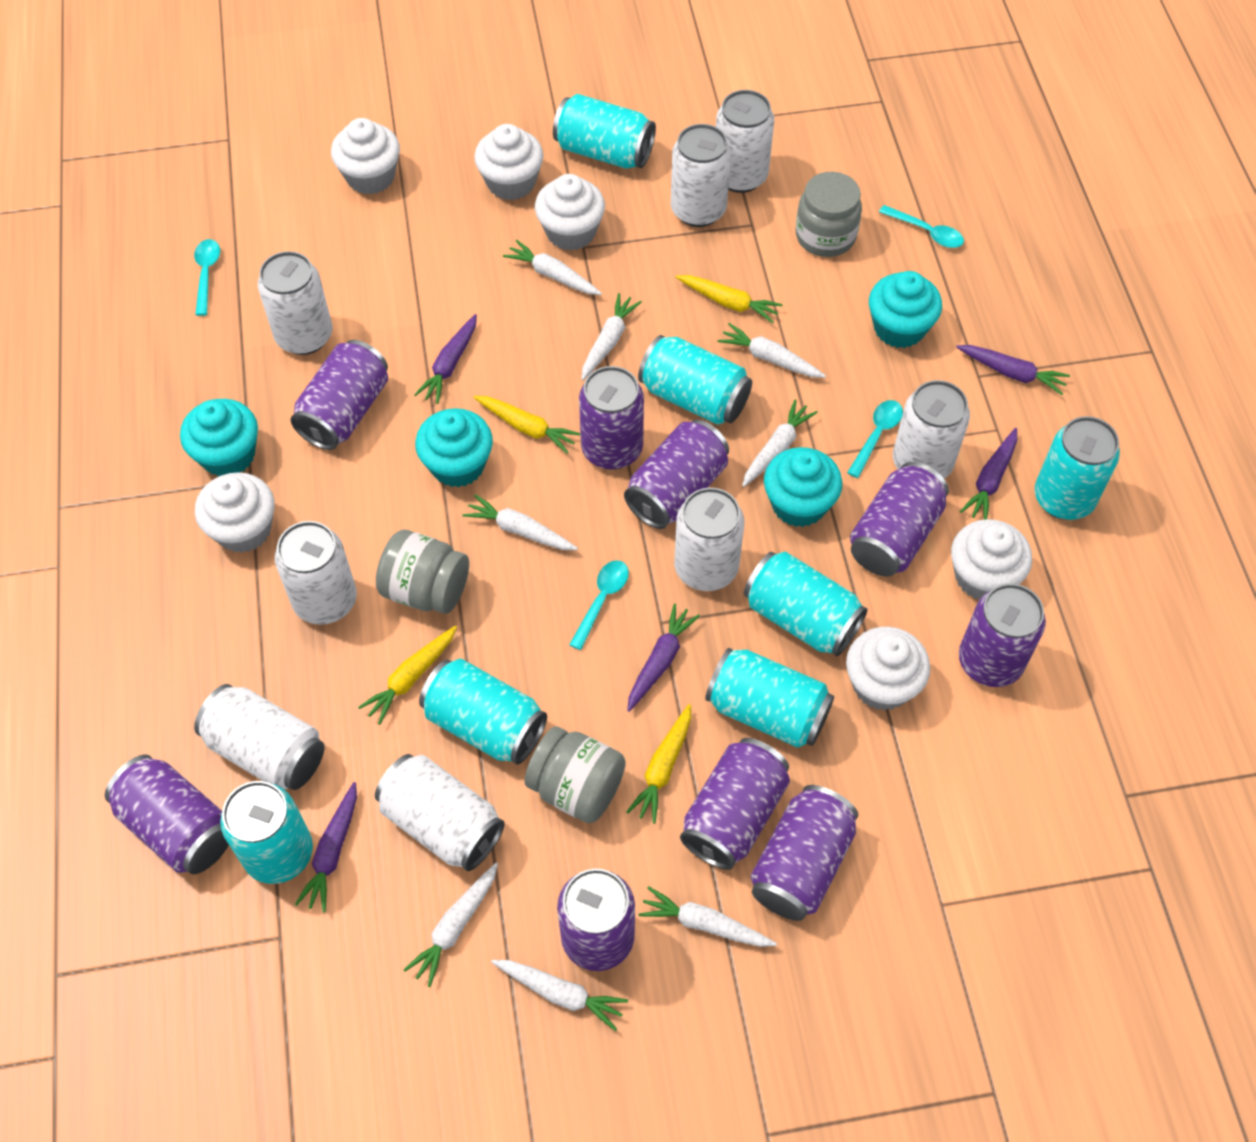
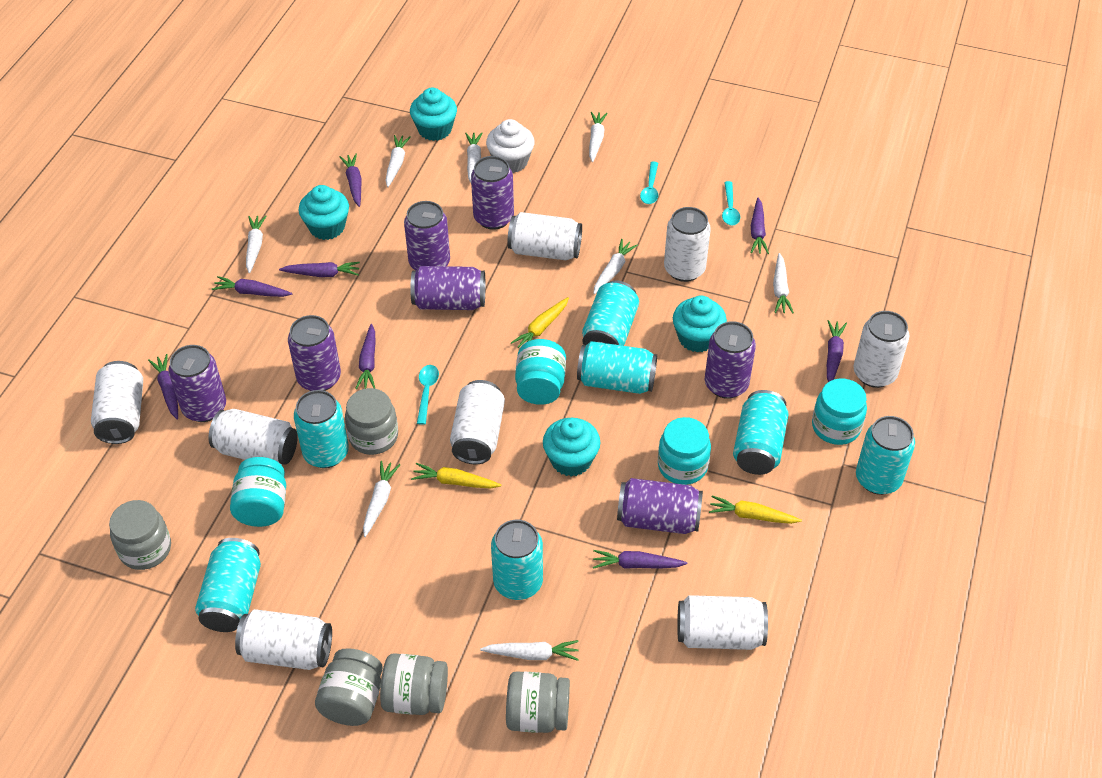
grey jar: [376,529,469,614] [525,726,626,823] [796,172,862,257] = 3 -> [109,500,171,570] [315,648,383,726] [345,388,398,455] [380,653,448,715] [506,671,570,733] = 5
purple can: [105,754,229,874] [291,340,388,450] [557,869,635,971] [579,366,644,470] [624,420,729,529] [680,738,790,870] [750,785,858,921] [850,462,949,576] [959,584,1046,687] = 9 -> [168,345,226,422] [288,315,341,391] [404,201,450,270] [410,266,485,310] [471,156,514,230] [617,478,703,534] [705,321,756,399] = 7
purple carrot: [295,782,357,912] [414,314,477,404] [627,603,700,712] [956,345,1070,395] [960,428,1017,520] = 5 -> [148,354,178,420] [212,276,292,297] [279,262,360,277] [340,154,362,207] [355,324,376,389] [593,550,687,569] [750,198,769,254] [827,320,847,382] = 8
turquoise jar: none = 0 -> [230,457,286,527] [515,339,566,405] [658,417,711,485] [812,378,867,445] = 4
turquoise spoon: [194,239,220,316] [569,560,629,650] [847,400,903,478] [879,205,964,248] = 4 -> [417,365,439,425] [640,161,658,204] [722,181,740,225] = 3
white cupcake: [195,472,274,553] [331,118,400,194] [474,124,543,200] [535,174,605,251] [846,627,930,711] [951,519,1032,599] = 6 -> [486,119,535,173] = 1
yellow carrot: [358,626,457,725] [473,396,581,454] [626,704,691,824] [676,275,783,323] = 4 -> [411,463,501,489] [511,297,569,348] [709,495,802,524] = 3

